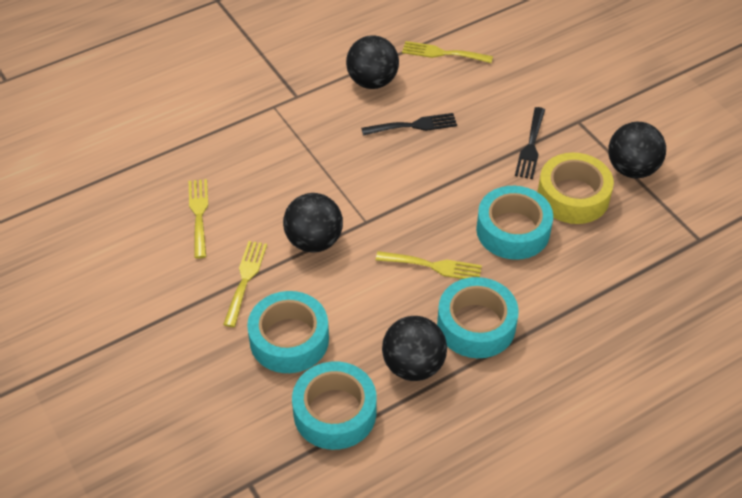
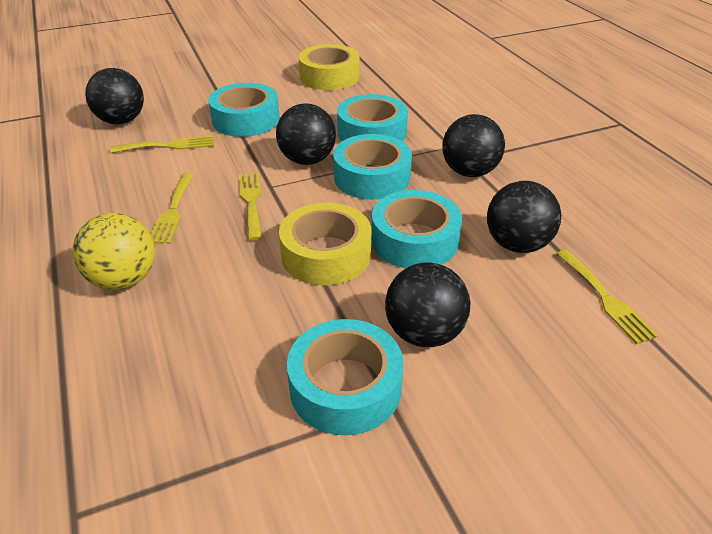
black ball: [283,193,343,253] [346,35,399,89] [382,316,447,381] [608,122,666,178] = 4 -> [85,68,144,124] [276,104,336,165] [385,263,470,347] [442,114,505,177] [487,181,561,253] = 5
black fork: [361,113,457,136] [515,107,545,179] = 2 -> none = 0
turquoise tape: [247,291,329,373] [292,361,377,450] [437,277,519,358] [476,186,553,260] = 4 -> [209,83,280,137] [287,319,403,435] [333,134,412,200] [337,94,408,142] [371,190,462,268] = 5
yellow ball: none = 0 -> [72,213,155,290] = 1
yellow tape: [537,153,614,224] = 1 -> [279,203,371,285] [299,44,360,90] = 2

